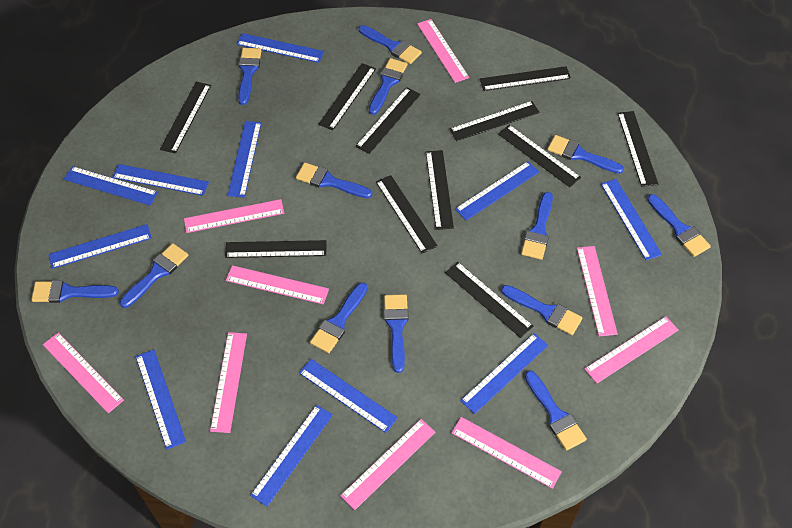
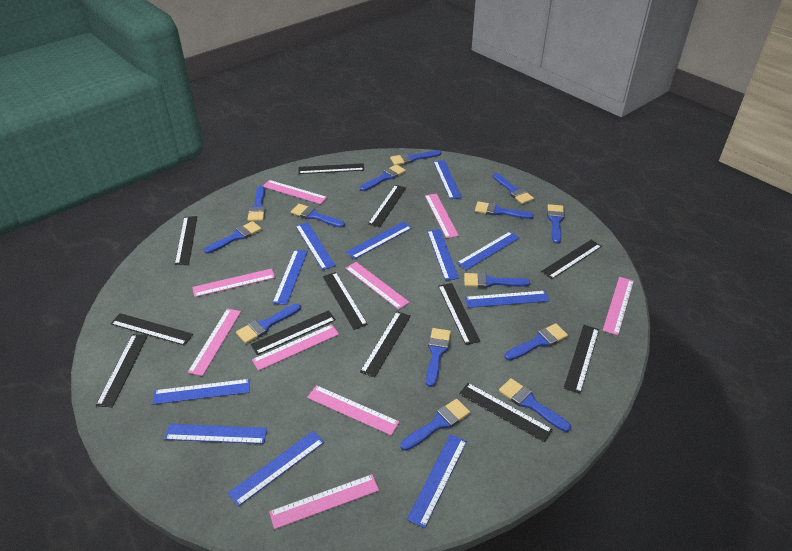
black ruler: [160,82,211,154] [225,240,327,258] [318,63,376,130] [356,87,421,154] [376,175,438,253] [426,150,454,230] [445,262,533,338] [449,101,540,141] [480,66,571,91] [498,125,581,187] [618,111,658,187] = 11 -> [96,334,148,407] [111,313,193,346] [175,216,197,265] [251,310,336,355] [298,163,364,174] [323,272,368,330] [360,311,411,377] [368,185,406,227] [438,283,480,345] [459,383,553,442] [541,240,602,279] [564,325,599,394] = 12
blue brush: [31,280,119,303] [120,243,188,308] [238,48,262,105] [296,162,372,198] [310,283,368,353] [359,25,422,64] [369,58,407,115] [384,294,408,373] [501,285,582,335] [521,192,553,260] [525,370,587,451] [547,135,624,174] [647,194,711,257] = 13 -> [204,221,261,254] [236,303,301,344] [247,186,266,221] [291,204,345,228] [360,164,406,191] [390,150,442,165] [400,399,470,451] [426,328,451,387] [464,273,530,288] [475,201,534,219] [492,173,534,204] [499,378,571,432] [505,323,568,361] [547,204,564,244] = 14

